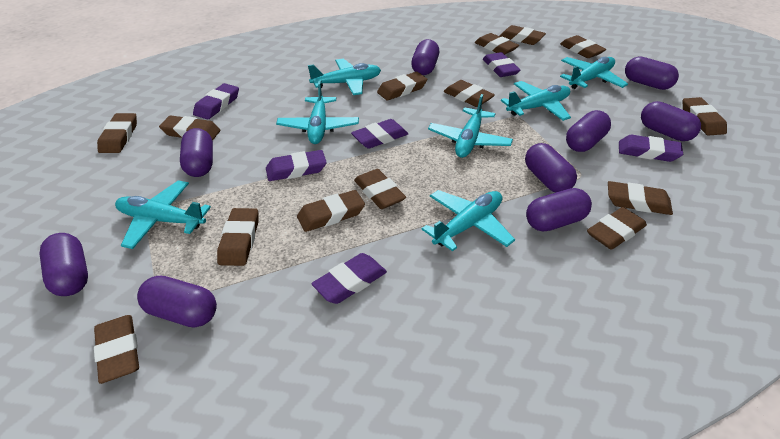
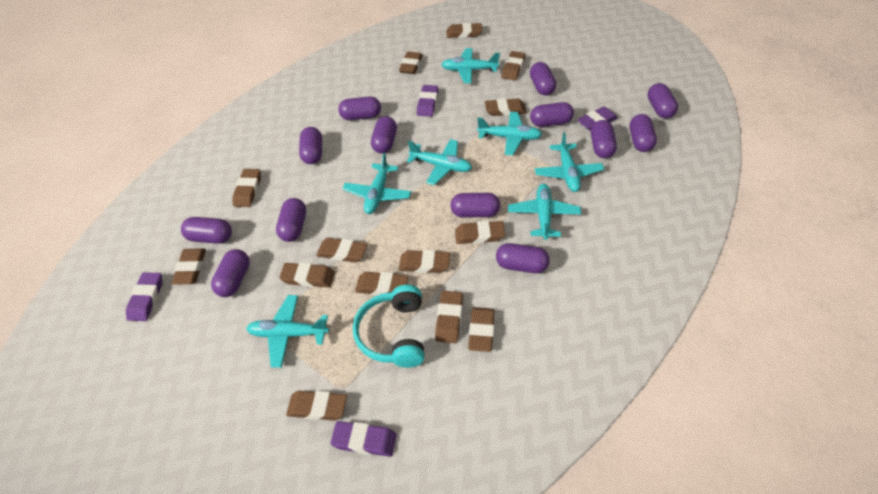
purple capsule: [39,233,88,296] [137,276,217,328] [180,128,213,177] [411,39,439,75] [525,143,577,192] [526,188,592,231] [566,110,611,152] [625,56,679,90] [641,101,701,141] = 9 -> [181,217,232,244] [211,249,250,297] [276,198,306,242] [299,127,322,164] [338,96,381,120] [371,116,397,153] [450,193,500,218] [496,243,550,273] [530,62,556,95] [530,102,574,127] [591,120,617,158] [630,114,657,152] [648,83,678,119] = 13
purple eraser: [193,83,239,120] [266,150,327,181] [311,253,387,304] [351,119,408,149] [483,52,520,77] [619,135,683,162] = 6 -> [126,272,162,321] [330,421,397,457] [417,85,438,117] [577,106,618,131] = 4
turquoise headphones: none = 0 -> [353,285,424,368] = 1

